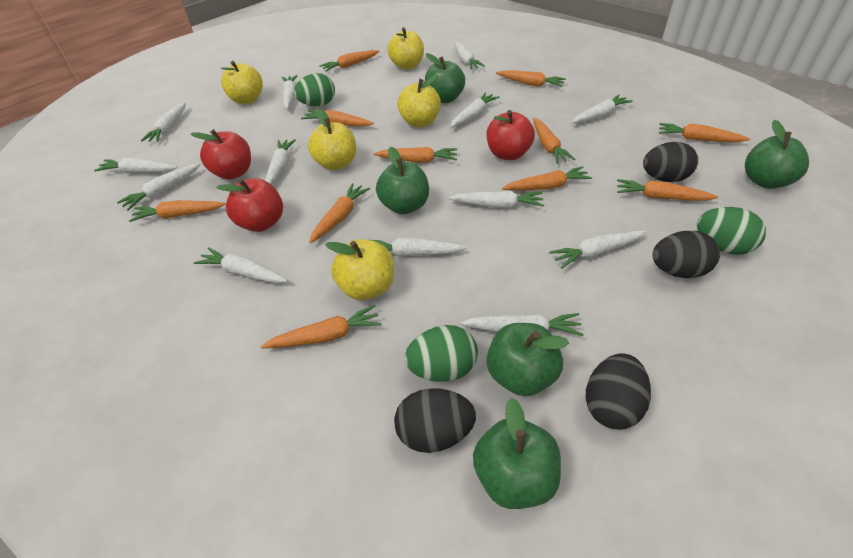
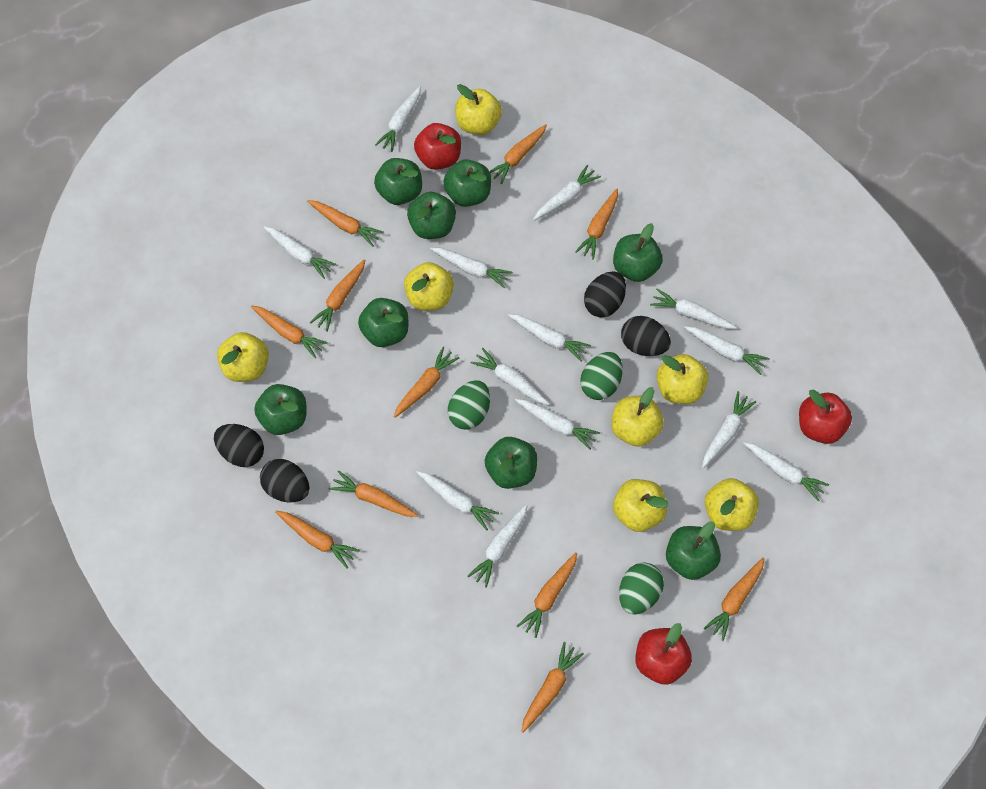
green apple: [376,147,429,214] [425,53,465,103] [473,398,561,509] [486,323,569,396] [745,120,809,189] = 5 -> [254,384,307,435] [358,298,408,347] [374,158,422,205] [407,192,456,239] [443,159,491,207] [485,437,537,489] [613,223,663,282] [666,522,721,580] = 8
yellow apple: [221,61,263,104] [308,109,356,170] [325,239,394,300] [387,27,424,70] [397,75,441,127] = 5 -> [217,332,269,382] [404,262,454,311] [455,84,502,135] [611,387,664,447] [613,479,668,532] [657,354,709,404] [704,478,759,531] = 7

